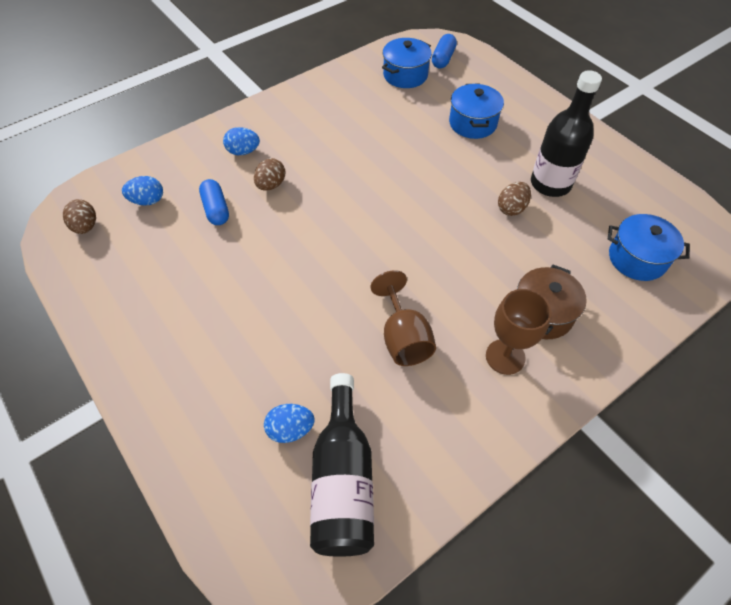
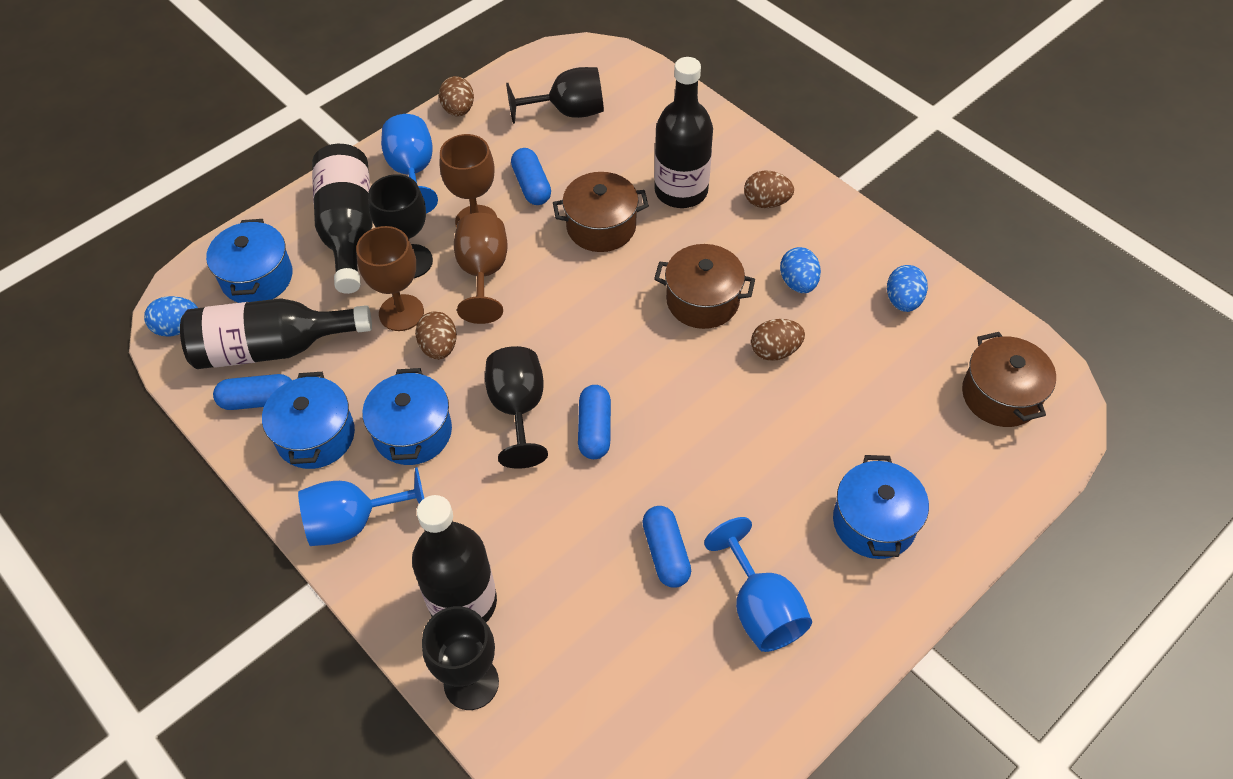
black bottle: [310,373,374,557] [531,70,602,197] = 2 -> [180,298,372,369] [312,144,373,294] [412,495,497,622] [654,57,713,208] = 4
black goblet: none = 0 -> [368,174,433,278] [422,606,499,710] [485,346,548,469] [506,67,604,124] = 4
blue capsule: [199,179,229,225] [432,34,457,69] = 2 -> [213,374,292,410] [511,148,551,205] [578,385,611,459] [642,506,691,588] = 4
blue goblet: none = 0 -> [298,467,424,546] [381,114,438,214] [704,517,812,652] = 3
blue pot: [382,38,432,88] [449,84,504,139] [608,214,690,281] = 3 -> [206,219,293,303] [262,372,355,469] [362,368,452,465] [833,455,929,559] = 4
brown egg: [63,199,96,234] [254,158,285,191] [498,182,531,216] = 3 -> [415,311,457,360] [439,76,474,117] [744,171,794,208] [751,319,805,361] = 4
brown goblet: [371,270,436,366] [486,289,551,375] = 2 -> [356,226,424,331] [440,134,497,228] [454,213,508,324] = 3
brown pot: [517,265,587,339] = 1 -> [553,172,649,252] [654,244,755,329] [962,332,1056,427] = 3

